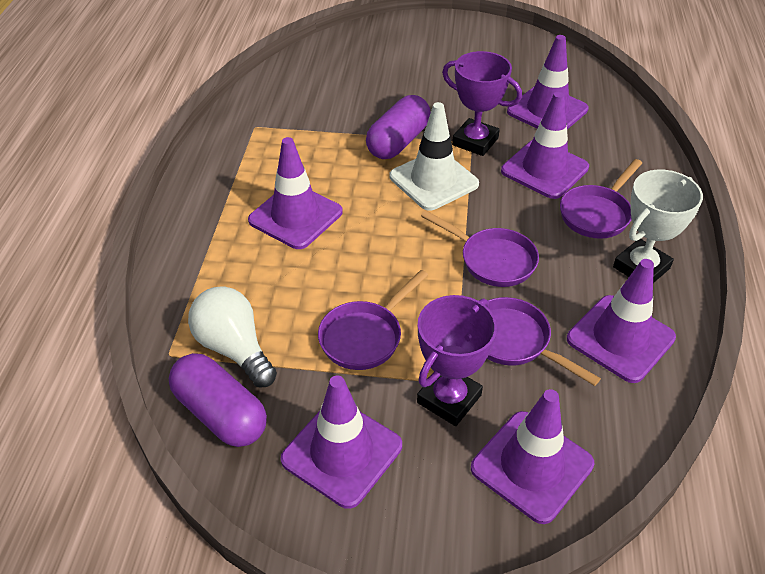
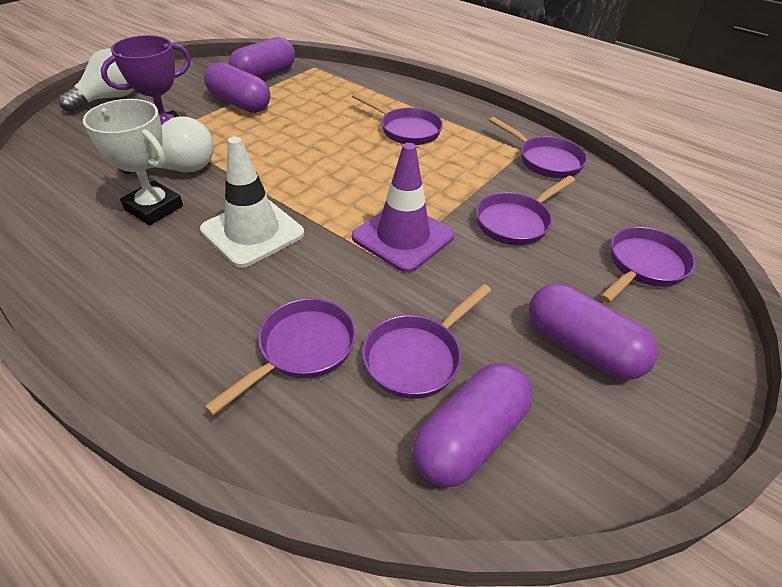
purple capsule: [169,353,267,447] [366,95,431,159] = 2 -> [204,62,270,113] [228,37,295,79] [413,363,532,487] [529,284,658,380] = 4
purple pan: [318,270,428,370] [421,210,539,287] [487,297,601,386] [560,159,642,239] = 4 -> [204,298,356,415] [352,93,443,145] [362,284,492,399] [476,175,576,246] [489,117,587,178] [600,227,696,303] = 6
purple traffic cone: [248,137,343,249] [281,375,402,509] [471,389,594,524] [501,92,589,199] [507,35,589,129] [567,259,676,383] = 6 -> [352,143,454,273] = 1
purple trophy: [417,295,497,426] [442,51,522,156] = 2 -> [101,35,191,126] = 1
white light bulb: [188,286,277,387] = 1 -> [59,48,134,112] [117,116,214,174] = 2

